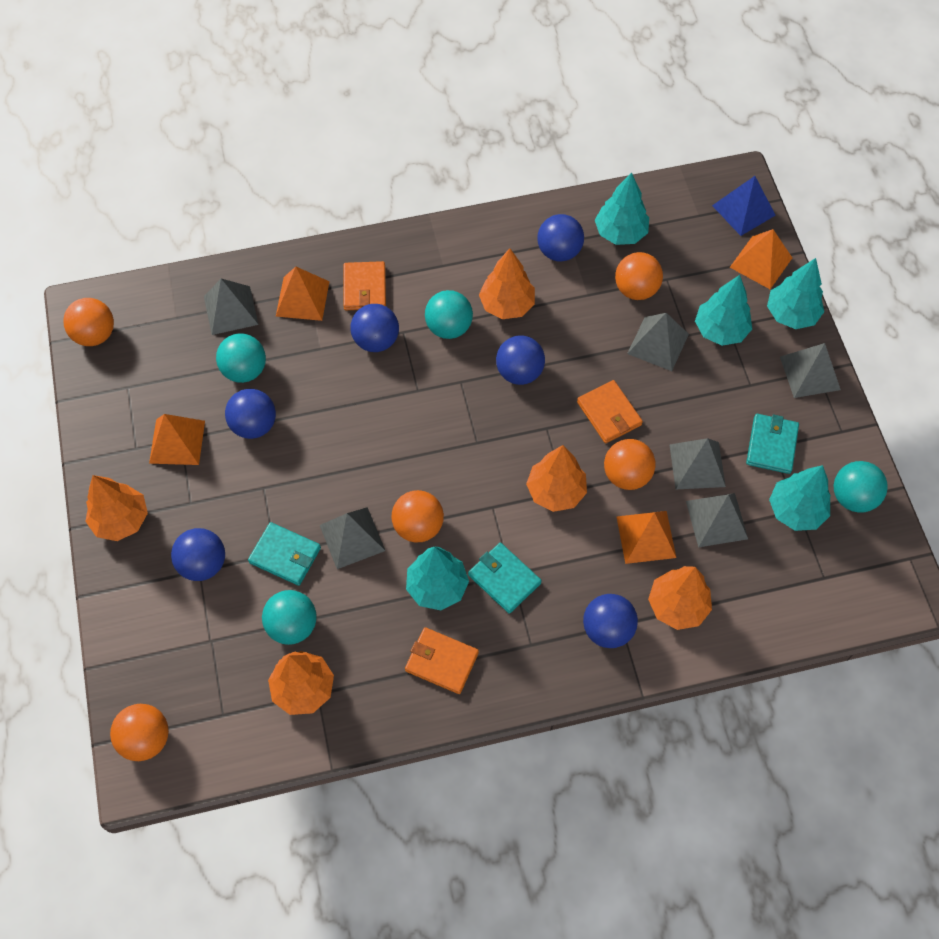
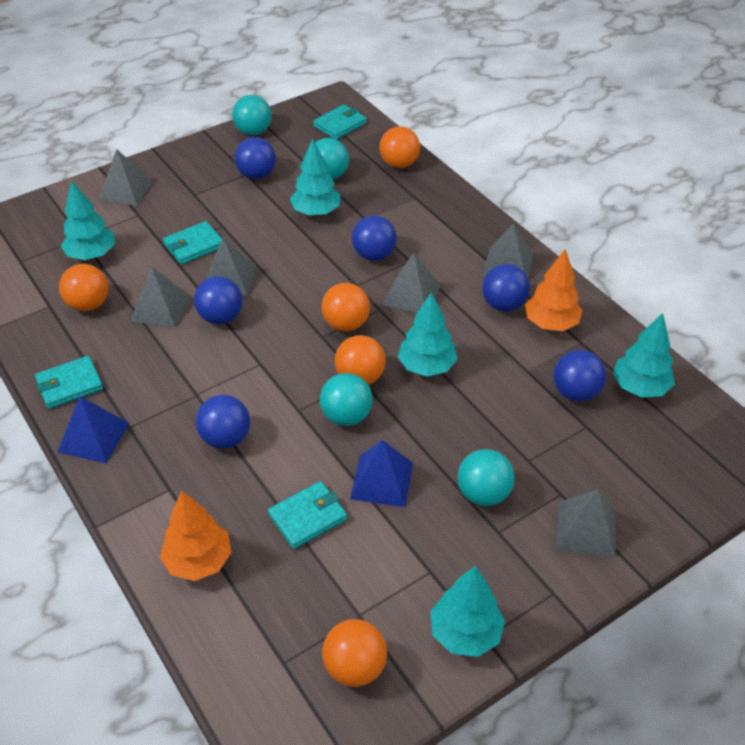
blue pyramid: [712,176,776,236] = 1 -> [58,396,129,463] [350,440,413,507] = 2
orange pyramid: [149,414,205,465] [276,266,330,321] [617,511,676,564] [730,229,792,289] = 4 -> none = 0
orange tree: [85,475,148,541] [268,651,334,715] [479,248,535,319] [526,445,587,512] [648,566,712,630] = 5 -> [160,491,232,581] [525,249,583,331] = 2
orange wallet: [343,261,386,310] [405,627,479,694] [577,380,643,443] = 3 -> none = 0
turquoise wallet: [248,522,321,586] [468,543,542,614] [746,414,799,474] = 3 -> [35,356,103,409] [163,221,222,264] [268,481,347,549] [313,104,367,140] = 4

